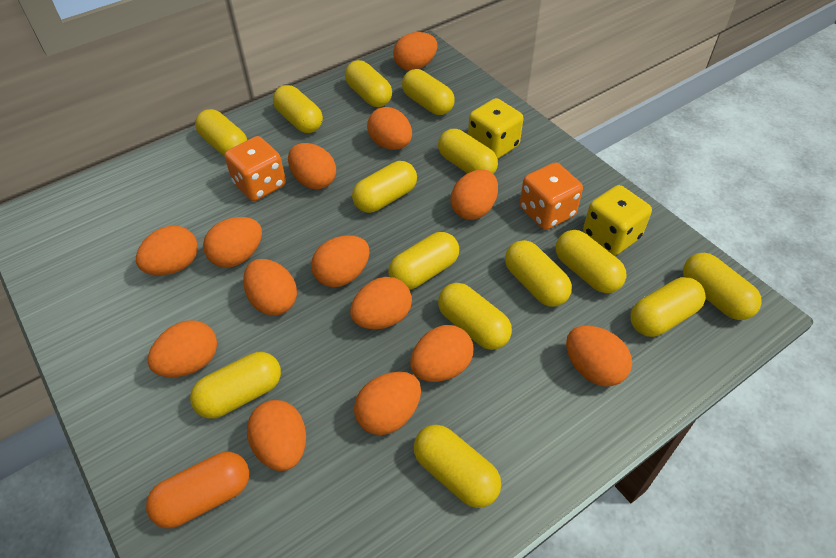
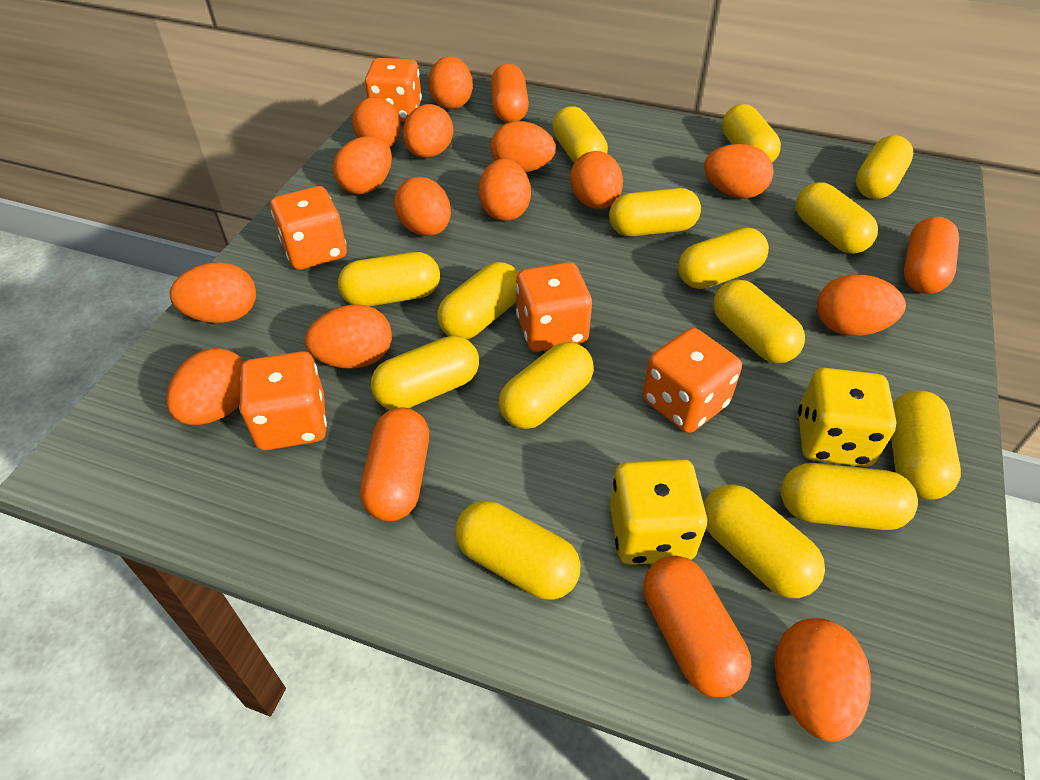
orange capsule: [146,452,249,528] = 1 -> [360,407,429,521] [491,64,529,123] [644,555,751,697] [904,217,959,294] = 4
orange dice: [224,136,286,201] [520,162,583,230] = 2 -> [239,351,327,450] [270,186,347,270] [365,58,422,122] [516,262,592,352] [643,328,742,433] = 5
yellow capsule: [190,352,281,419] [195,109,247,156] [273,85,323,133] [345,60,392,107] [352,161,417,213] [388,232,459,290] [402,69,455,115] [414,425,501,508] [438,129,498,174] [438,283,512,350] [505,240,572,307] [556,230,626,293] [631,277,706,337] [683,253,762,320] = 14 -> [338,252,440,307] [371,336,479,410] [437,262,519,339] [455,501,580,600] [499,342,594,429] [552,106,608,163] [609,188,701,237] [678,227,769,289] [704,484,825,598] [713,280,805,363] [722,104,781,162] [781,463,918,530] [796,182,878,254] [856,135,913,199] [891,390,961,500] = 15

